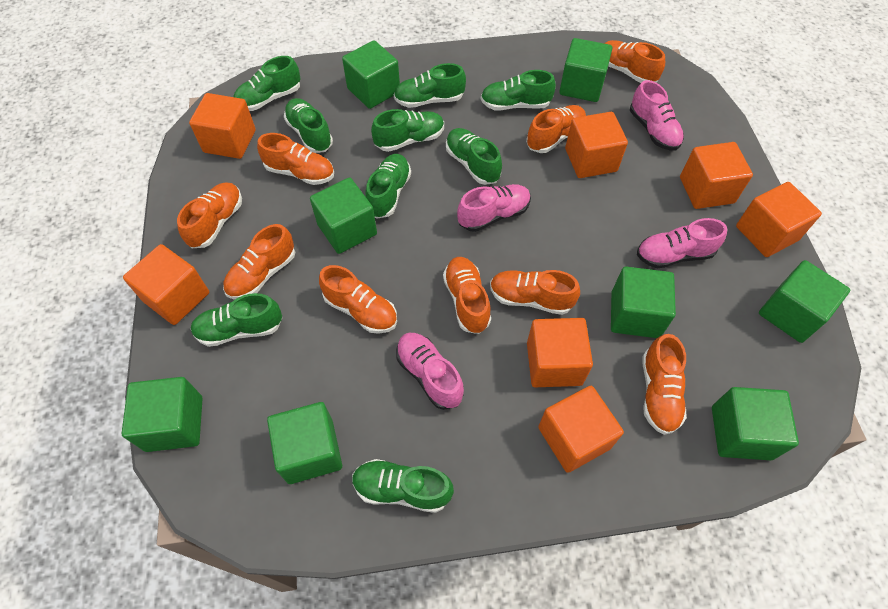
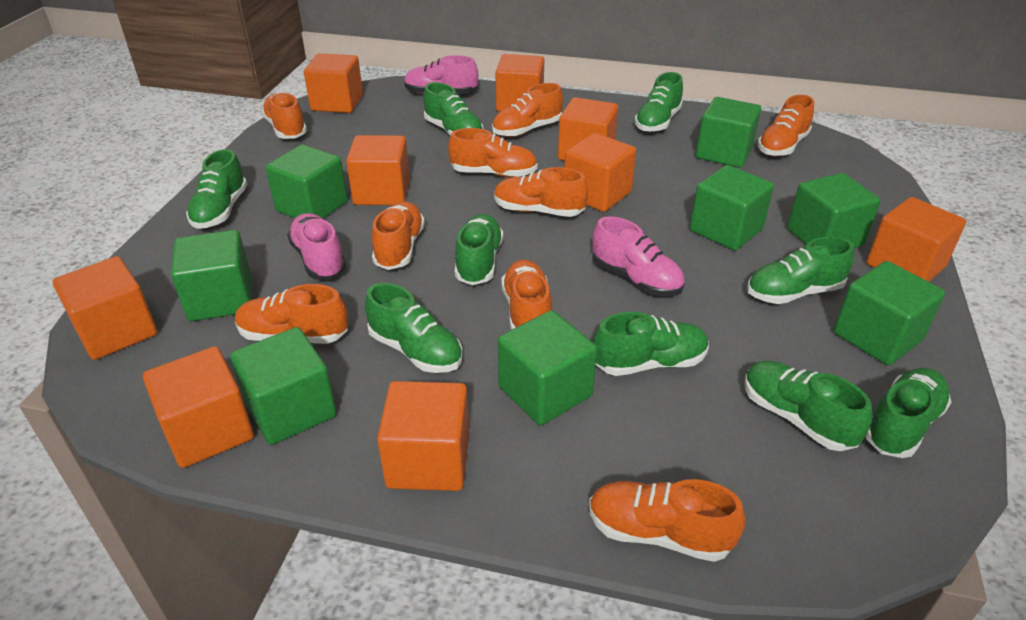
orange cube: [123,244,209,325] [189,93,256,159] [527,318,593,387] [538,386,624,473] [565,112,628,178] [680,142,753,209] [736,182,822,257] = 7 -> [53,256,157,360] [143,346,254,468] [304,53,363,113] [346,135,410,205] [377,381,469,491] [495,54,544,112] [558,97,618,161] [564,133,636,212] [866,197,966,282] = 9
pink shoe: [396,333,464,410] [457,184,531,232] [630,80,684,150] [637,218,727,268] = 4 -> [287,213,346,279] [404,55,478,94] [592,216,684,296] = 3

